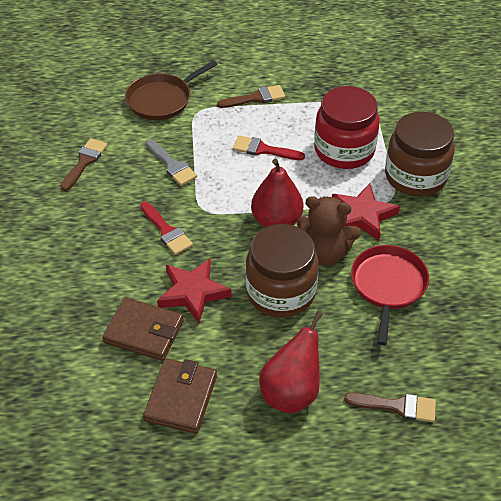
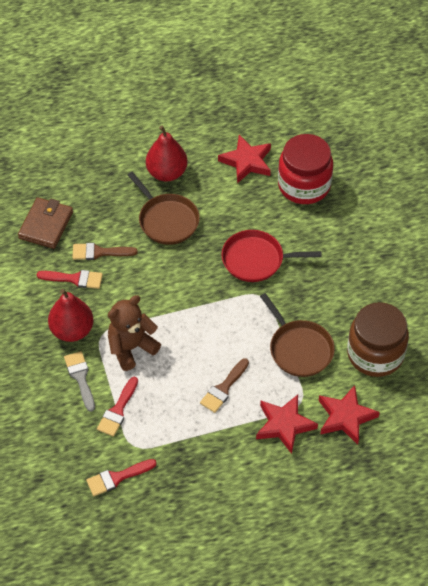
brown brush: [60,138,108,191] [217,85,285,108] [344,393,436,422] = 3 -> [72,243,138,260] [200,358,249,413] = 2
brown jar: [245,224,319,318] [385,112,455,197] = 2 -> [347,302,409,377] = 1
brown pan: [125,60,217,120] = 1 -> [128,172,200,245] [260,293,335,377] = 2
brown wallet: [102,298,184,361] [143,359,217,433] = 2 -> [18,197,73,249] = 1
red brush: [140,202,193,255] [233,135,305,160] = 2 -> [37,270,103,289] [86,459,157,496] [97,377,138,437] = 3
red star: [157,258,232,323] [332,183,400,241] = 2 -> [218,135,271,183] [256,395,318,454] [318,385,380,445] = 3

